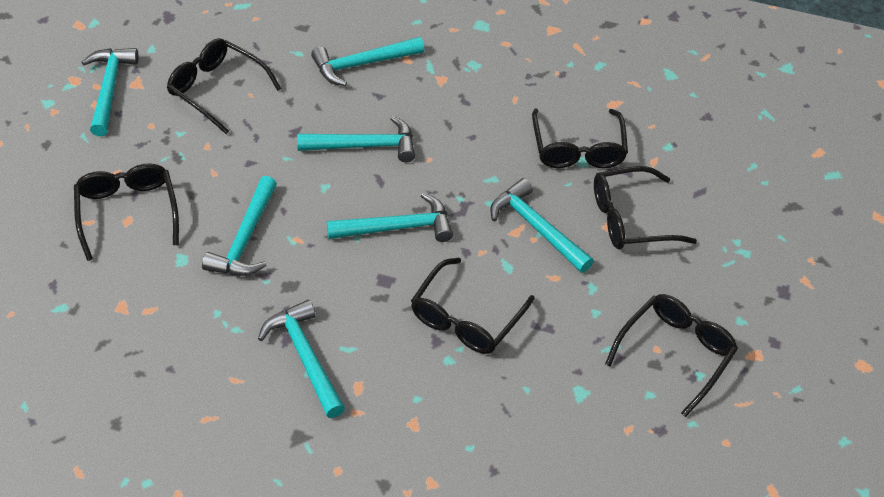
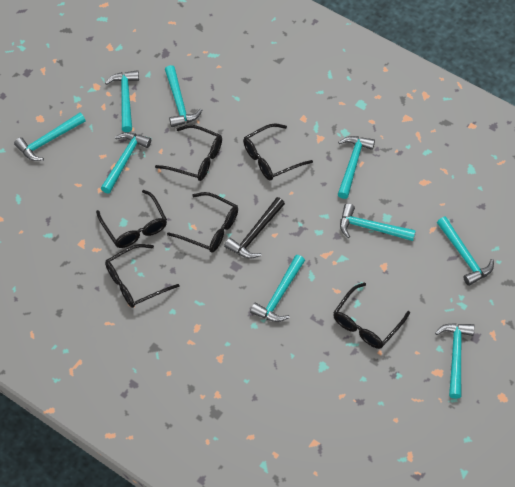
black hammer: none = 0 -> [224,197,285,259] = 1
turquoise hammer: [82,48,139,136] [202,176,277,276] [258,300,345,418] [297,116,415,162] [311,37,424,86] [327,193,453,242] [490,178,593,273] = 7 -> [14,112,86,161] [101,132,151,194] [105,70,139,132] [165,65,202,127] [250,255,305,322] [338,136,375,199] [340,204,416,241] [435,323,475,399] [437,217,494,286] = 9

